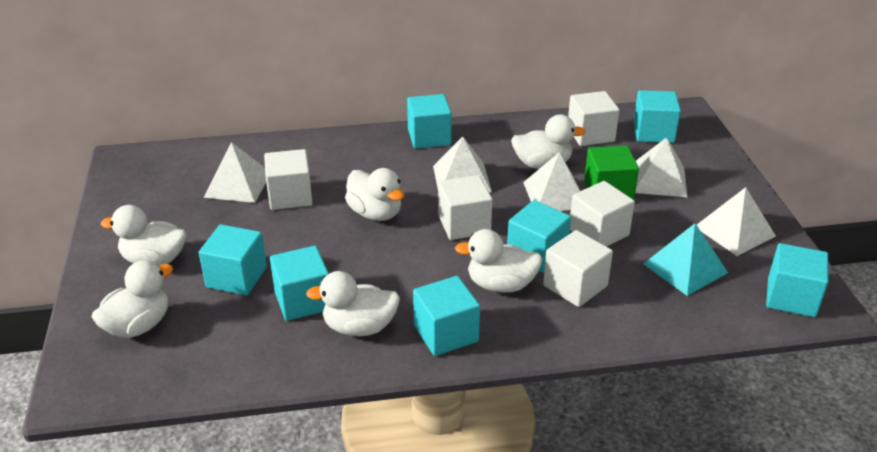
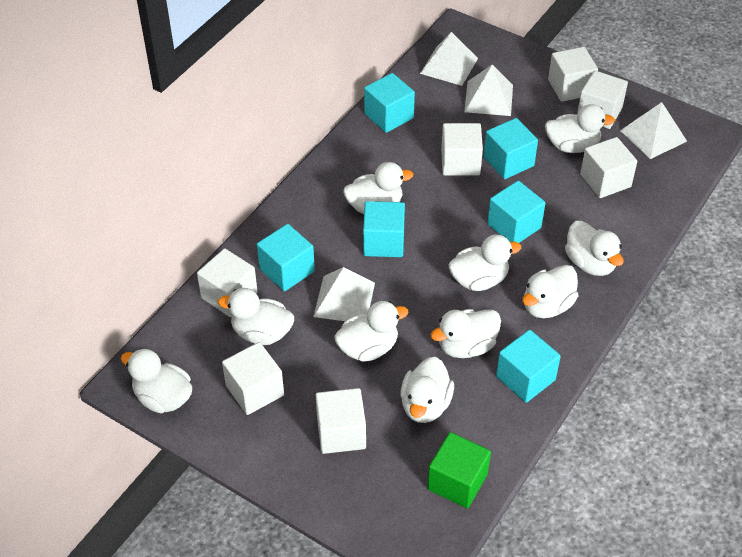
turquoise cube: [199,224,267,295] [270,246,329,321] [407,94,452,149] [413,276,480,356] [507,200,571,273] [633,90,681,143] [766,243,829,317] = 7 -> [257,224,315,291] [363,201,405,257] [364,73,415,133] [484,118,538,179] [487,181,545,243] [496,330,561,403] = 6
turquoise pyramid: [643,223,728,296] = 1 -> none = 0
white cube: [264,149,313,210] [438,175,492,240] [543,230,613,307] [568,91,620,146] [570,181,635,247] = 5 -> [197,248,258,317] [222,342,284,415] [316,388,366,454] [441,123,483,176] [548,47,598,102] [577,71,628,129] [580,137,637,198] = 7
white duck: [92,260,173,338] [101,205,187,266] [306,271,400,336] [345,168,404,221] [455,229,543,293] [511,114,586,169] = 6 -> [121,348,192,413] [218,288,294,345] [334,301,409,362] [343,162,413,214] [400,357,454,423] [430,309,501,358] [448,234,521,291] [522,265,579,318] [545,104,615,153] [565,221,624,276] = 10
white pyramid: [204,142,266,203] [433,136,492,193] [523,152,580,211] [635,137,688,197] [697,187,776,256] = 5 -> [313,267,375,321] [420,32,478,86] [464,64,513,116] [620,102,687,159] = 4

